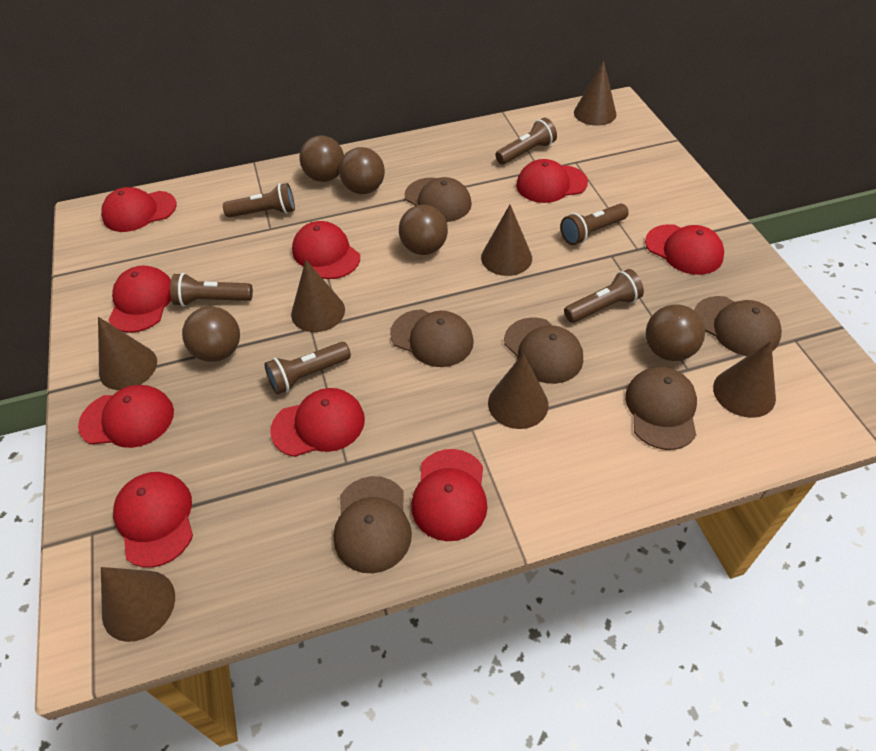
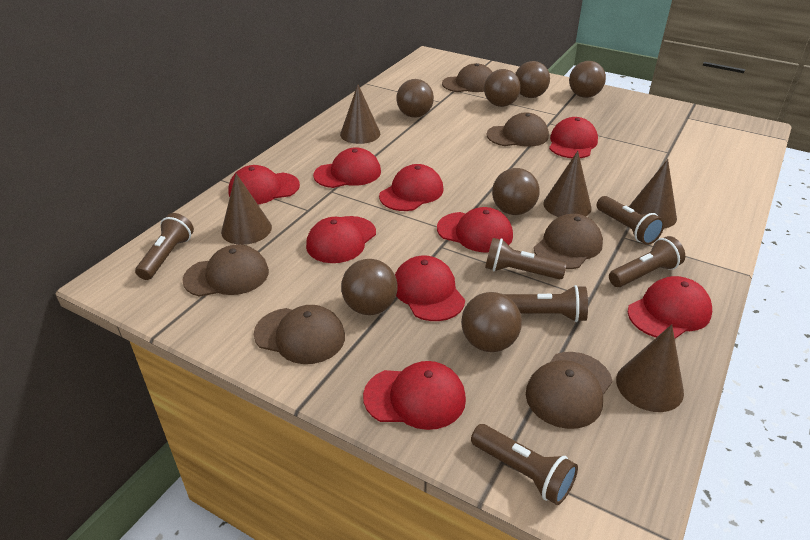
brown ball: [182,306,240,362] [300,135,344,182] [339,147,385,194] [399,205,448,255] [646,304,705,361] = 5 -> [341,259,398,315] [396,79,434,118] [461,292,522,352] [484,69,521,107] [492,168,539,215] [515,61,550,98] [569,61,606,98] = 7
brown cone: [98,317,157,390] [101,567,175,642] [291,260,345,332] [481,205,532,276] [488,353,548,429] [574,60,617,126] [713,341,776,418] = 7 -> [221,173,272,245] [340,84,380,144] [543,151,592,217] [616,324,684,412] [629,159,677,228] = 5

